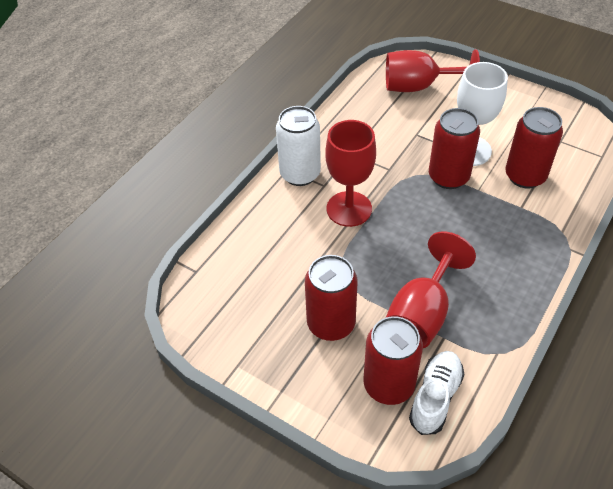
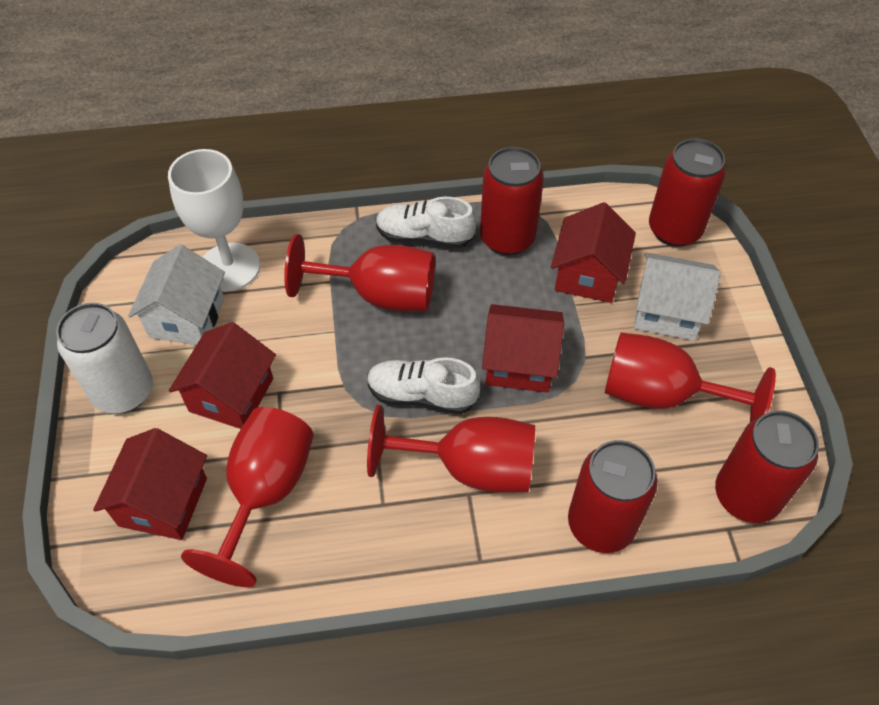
red goblet: [325,120,376,227] [386,49,480,92] [386,231,476,348] = 3 -> [181,407,314,587] [284,234,435,311] [367,405,535,493] [605,332,776,422] = 4
red house: none = 0 -> [93,428,207,540] [169,322,276,429] [482,304,564,393] [551,202,636,303] = 4
white house: none = 0 -> [128,244,225,345] [634,252,721,341] = 2
white shoe: [409,351,465,435] = 1 -> [367,357,480,414] [376,197,476,248] = 2

